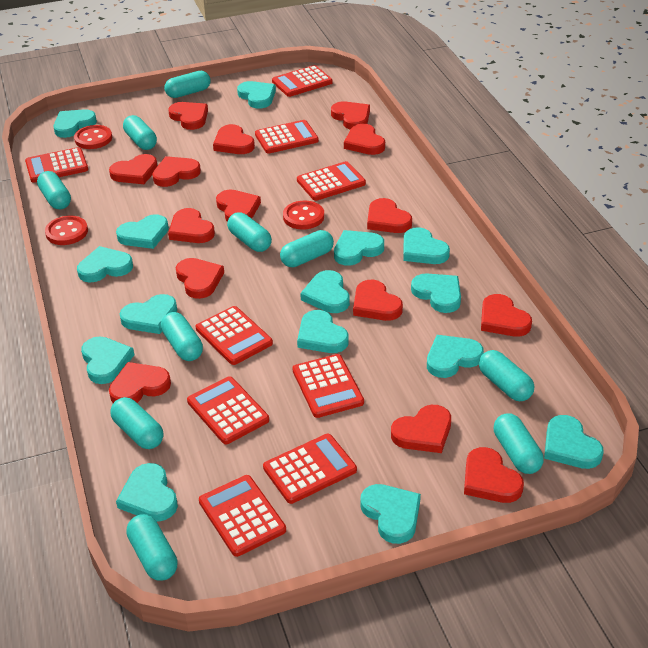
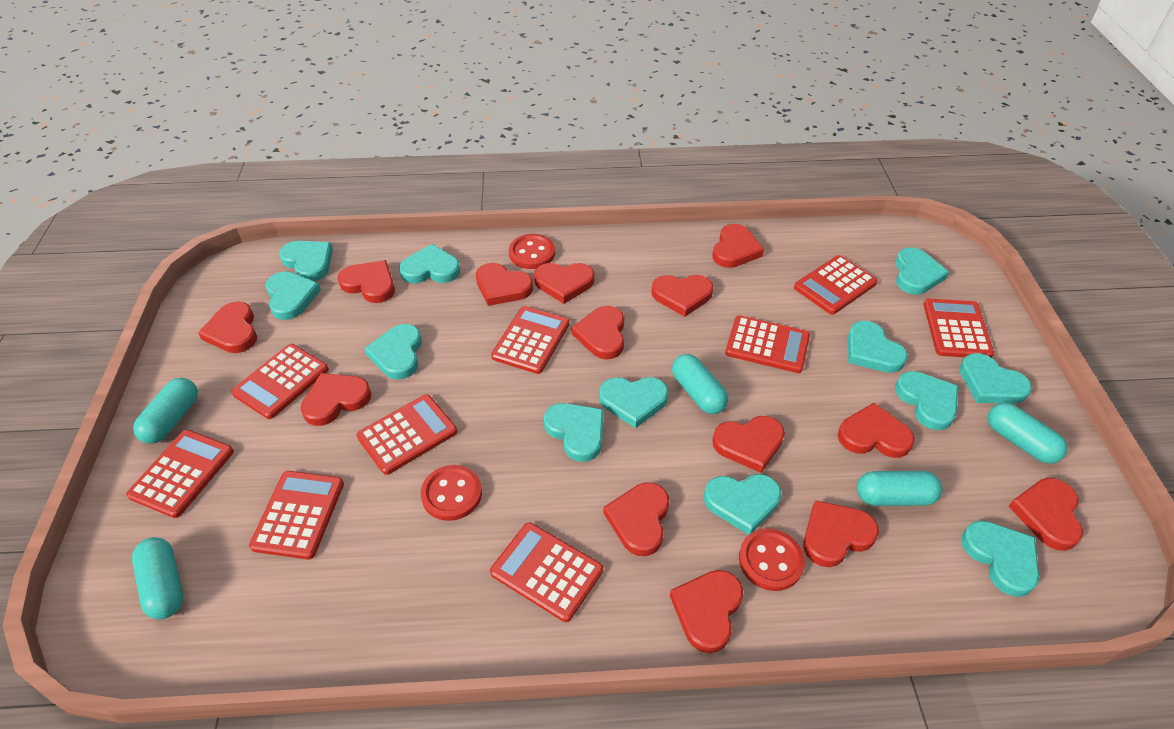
red heart: [109,154,158,184] [109,362,171,403] [152,156,201,187] [168,102,208,130] [168,208,215,243] [176,258,224,299] [213,124,255,154] [216,190,261,222] [331,101,370,130] [344,124,385,155] [353,280,403,321] [367,198,412,233] [391,405,451,453] [464,447,524,503] [481,294,532,336] = 15 -> [198,301,257,353] [301,373,371,426] [338,260,395,303] [476,263,533,306] [534,263,595,304] [572,306,624,359] [603,483,669,556] [651,275,713,317] [670,570,743,653] [712,224,764,268] [712,416,785,473] [803,500,879,567] [838,403,914,458] [1008,478,1083,551] = 14
turquoise capsule: [37,171,71,210] [110,397,163,449] [123,115,157,150] [126,514,178,581] [161,312,203,361] [164,71,210,98] [227,212,272,252] [280,230,334,267] [479,350,534,401] [494,413,544,474] = 10 -> [132,537,183,619] [133,378,198,444] [672,354,728,414] [857,471,942,506] [988,403,1068,464] = 5
turquoise heart: [53,109,97,138] [77,246,133,282] [81,336,134,384] [116,214,169,249] [116,463,178,522] [120,294,177,334] [237,81,276,109] [297,310,349,353] [300,270,350,313] [334,230,384,266] [360,484,421,544] [403,227,450,264] [411,273,461,313] [427,335,484,378] [544,415,604,469] = 15 -> [266,271,321,320] [279,241,333,281] [364,324,422,380] [399,244,460,284] [544,403,604,462] [599,377,668,428] [704,474,781,535] [848,321,908,373] [895,248,949,294] [895,371,959,430] [959,353,1032,404] [961,521,1039,597] = 12

